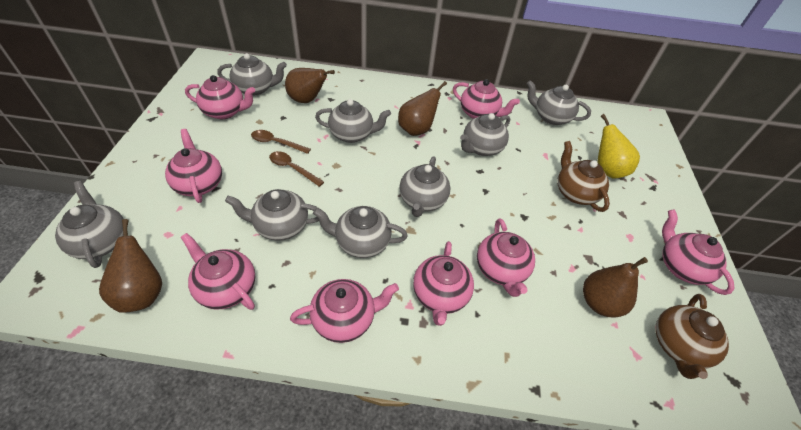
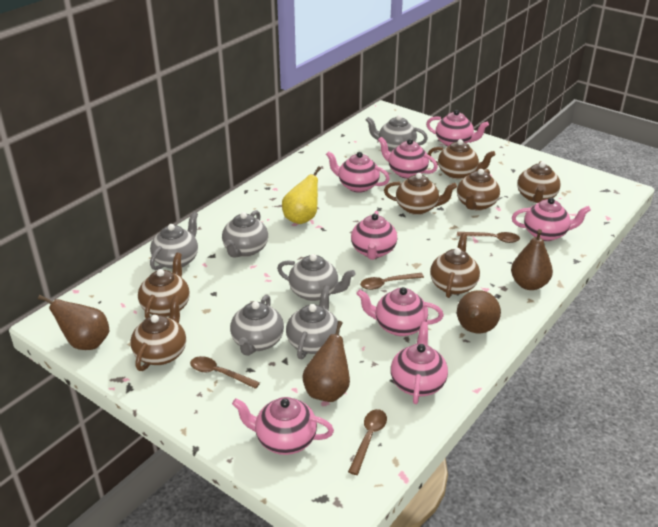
brown spoon: [251,130,311,154] [269,151,324,187] = 2 -> [190,356,260,389] [348,409,387,475] [360,273,424,290] [457,232,520,243] = 4
brown teapot: [557,141,610,212] [655,294,729,379] = 2 -> [130,295,186,371] [138,253,190,318] [384,173,457,215] [427,139,496,179] [430,233,480,298] [457,169,500,211] [517,161,561,203] = 7
grey teapot: [55,181,124,268] [217,53,287,96] [225,189,321,241] [313,206,408,258] [315,99,391,143] [399,156,450,217] [460,113,510,156] [527,80,591,125] = 8 -> [150,212,198,270] [222,210,268,258] [230,295,284,356] [277,254,355,301] [286,285,340,359] [366,115,428,152] = 6

